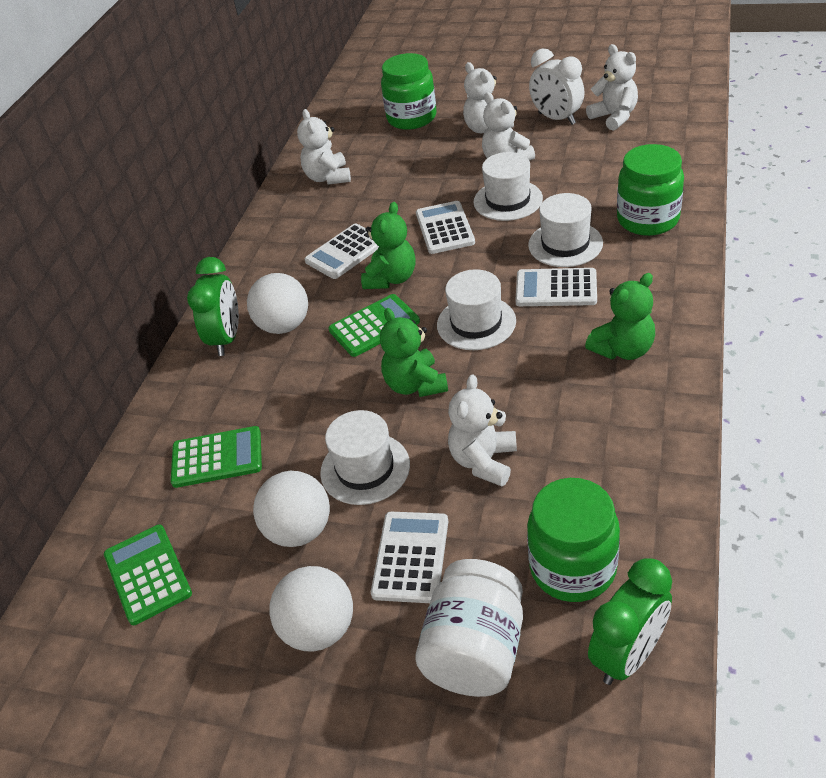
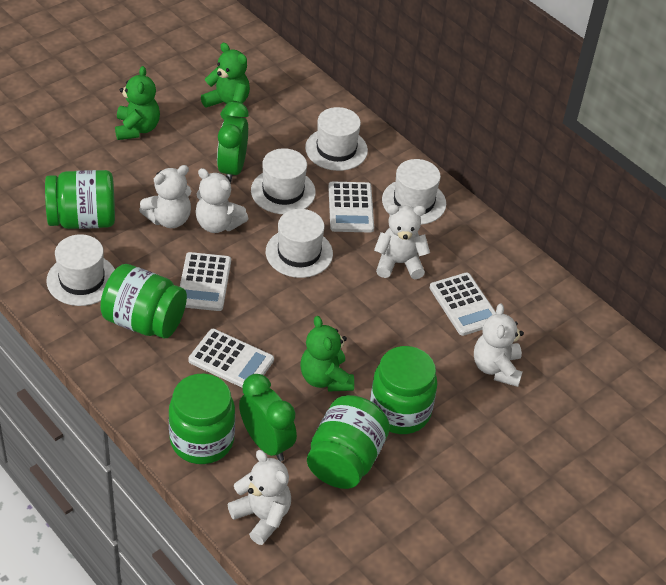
green calculator: [104,524,192,625] [171,426,262,488] [328,294,420,357] = 3 -> none = 0
green jar: [381,53,437,130] [527,478,620,602] [617,144,684,236] = 3 -> [45,170,115,229] [100,264,187,338] [169,374,235,464] [307,395,390,489] [370,346,438,434] = 5
white ball: [247,273,308,334] [253,471,330,547] [269,566,353,652] = 3 -> none = 0
white clock: [529,48,585,125] = 1 -> none = 0
white hat: [320,410,410,505] [437,269,516,350] [474,152,543,221] [528,193,603,267] = 4 -> [47,234,115,306] [251,148,316,214] [266,209,333,278] [305,107,368,171] [382,159,446,225] = 5
white jar: [416,559,523,697] = 1 -> none = 0

